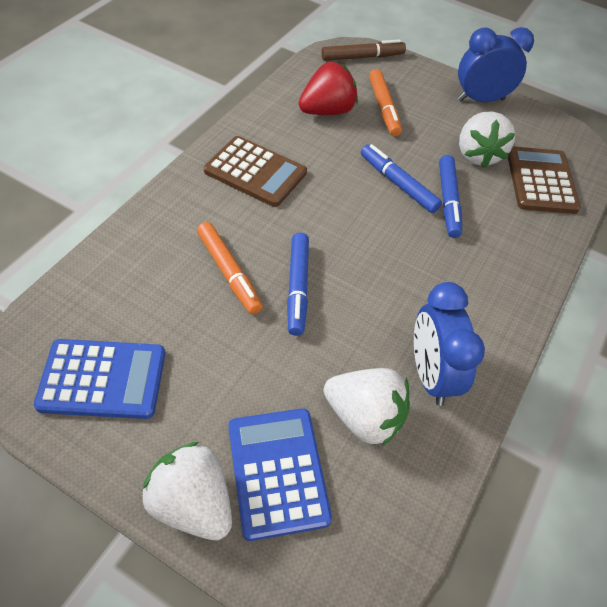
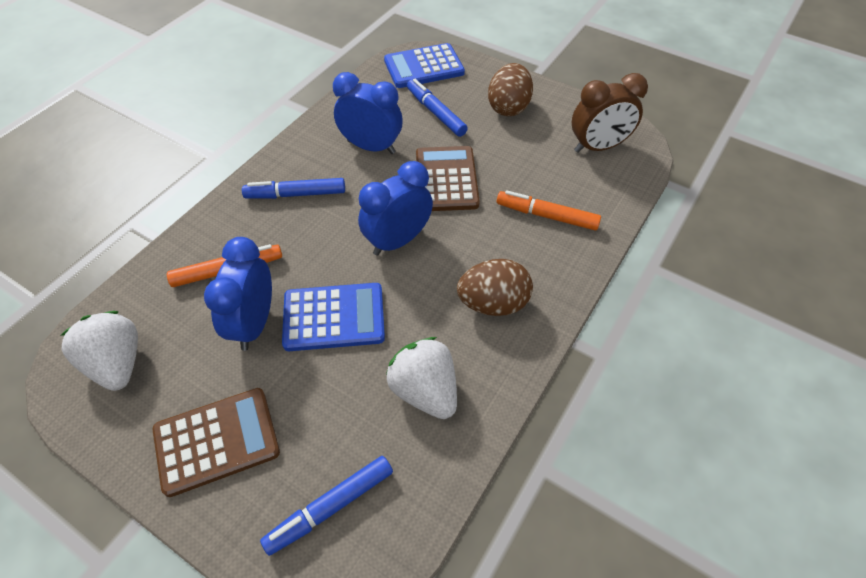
blue clock: [414,282,485,406] [458,27,534,102] = 2 -> [204,237,272,351] [333,72,403,154] [358,161,433,256] = 3
brown clock: none = 0 -> [572,73,648,153] = 1
brown egg: none = 0 -> [457,259,533,316] [488,63,533,116] = 2
brown marker: [321,39,406,61] = 1 -> none = 0
red strawberry: [299,62,358,115] = 1 -> none = 0
white strawberry: [142,442,232,540] [324,368,410,447] [459,111,515,168] = 3 -> [60,311,138,391] [386,337,457,419] = 2

